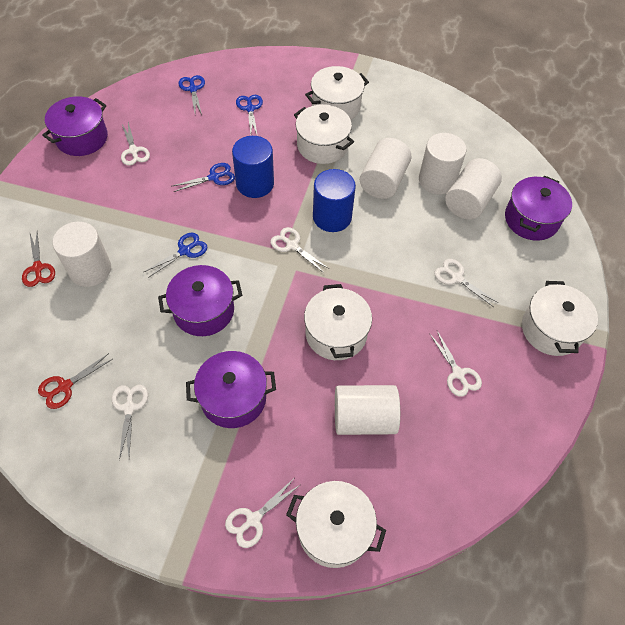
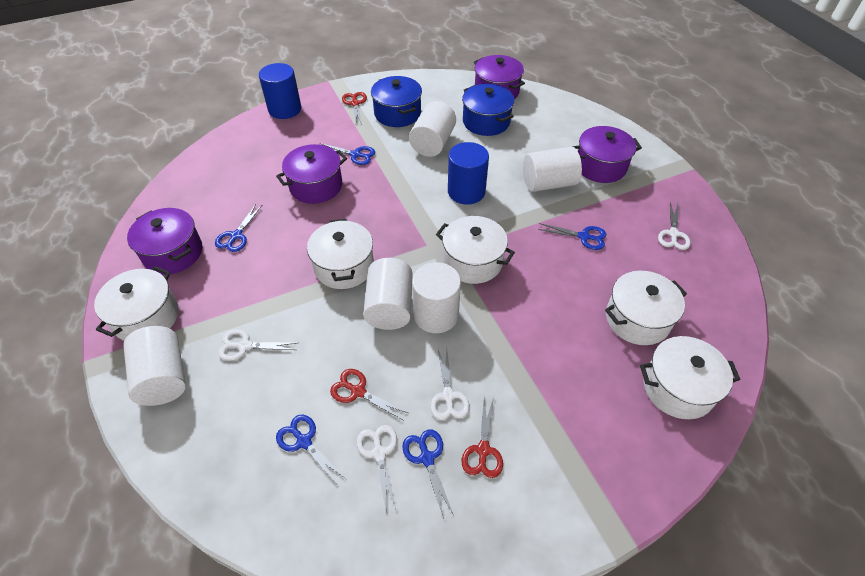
blue pot: none = 0 -> [371,76,422,127] [462,84,514,136] = 2
blue scissors: [144,233,207,278] [173,163,235,192] [179,75,205,115] [236,95,263,136] = 4 -> [215,204,262,252] [276,415,346,485] [320,143,375,165] [402,429,453,519] [538,223,606,250] = 5
red scissors: [22,232,55,287] [38,353,113,409] = 2 -> [330,369,408,421] [342,92,367,124] [462,396,503,478] = 3
white scissors: [112,385,148,460] [121,122,150,166] [225,480,300,548] [271,227,329,273] [429,331,482,397] [434,259,498,307] = 6 -> [218,329,296,361] [357,425,397,511] [431,349,470,420] [658,202,691,250] = 4

